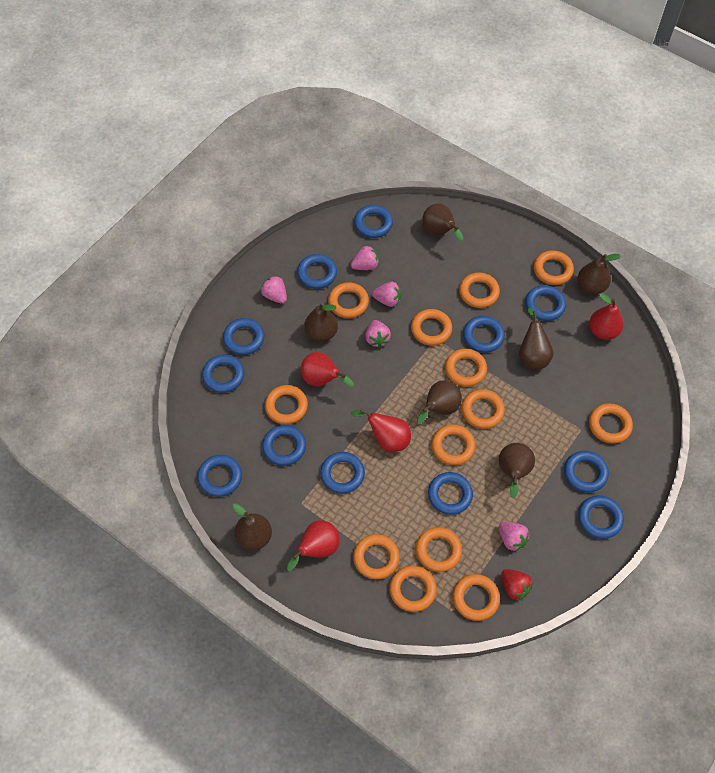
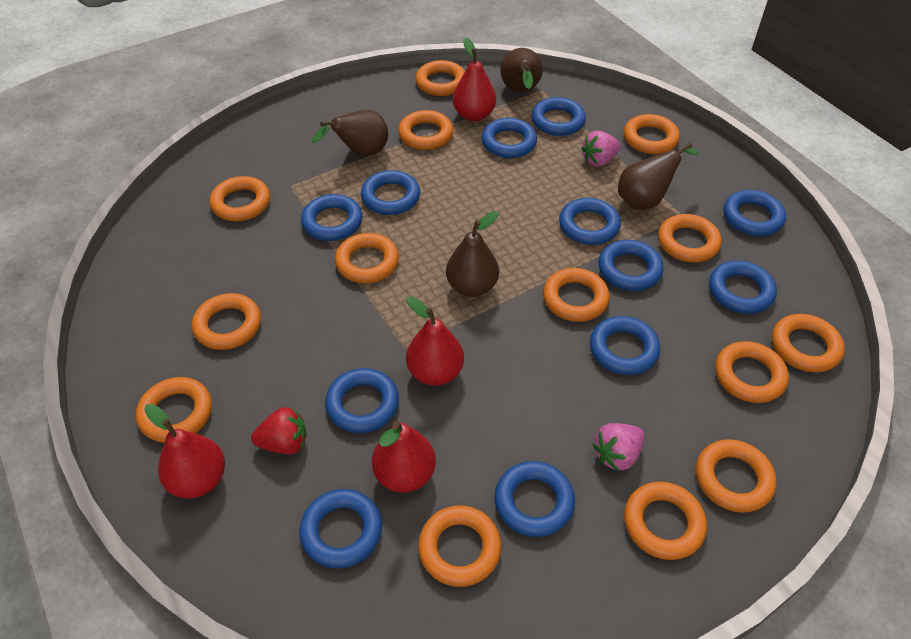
brown pear: [233,503,272,550] [304,303,338,342] [417,380,462,424] [422,203,464,241] [499,443,535,498] [519,308,554,369] [577,254,621,295] = 7 -> [312,110,388,156] [446,211,499,297] [500,48,543,92] [618,143,699,210] = 4
orange ring: [265,385,308,424] [328,282,369,318] [353,534,400,579] [389,566,437,612] [411,309,452,346] [416,527,462,572] [432,424,476,465] [445,349,487,387] [453,574,500,621] [459,272,500,308] [461,389,505,429] [534,250,574,285] [589,403,633,444] = 13 -> [136,377,212,443] [192,293,261,350] [210,176,270,221] [335,233,399,283] [398,110,453,150] [415,60,465,96] [418,505,502,587] [543,268,610,322] [624,114,680,154] [624,482,707,560] [658,214,722,263] [696,439,777,513] [715,341,789,403] [772,314,845,372] = 14
pink strawberry: [261,276,287,304] [351,246,379,270] [365,320,391,348] [372,282,401,307] [499,522,529,552] = 5 -> [581,130,621,167] [593,423,644,471] = 2

